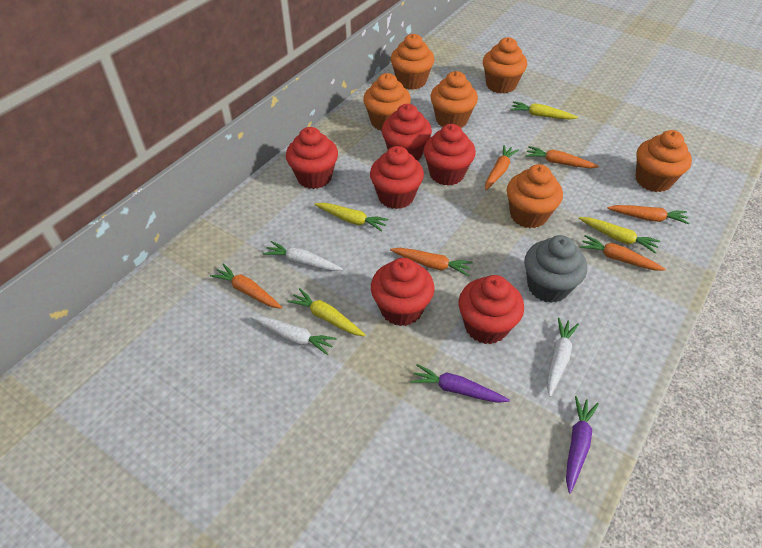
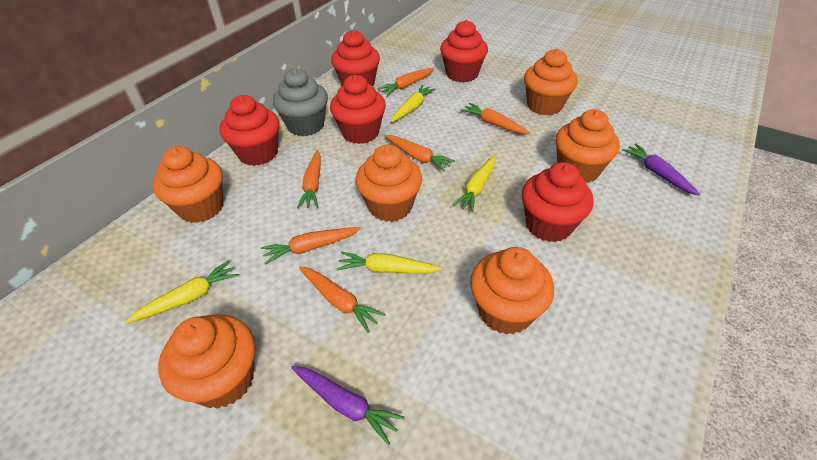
red cupcake: [286,127,338,189] [370,146,424,209] [371,258,435,326] [382,104,432,161] [423,124,476,186] [459,275,524,344] = 6 -> [220,95,280,166] [330,75,386,144] [331,30,380,86] [440,20,488,82] [522,162,594,242] = 5
white carrot: [251,316,337,355] [263,241,343,271] [547,317,579,397] = 3 -> none = 0

